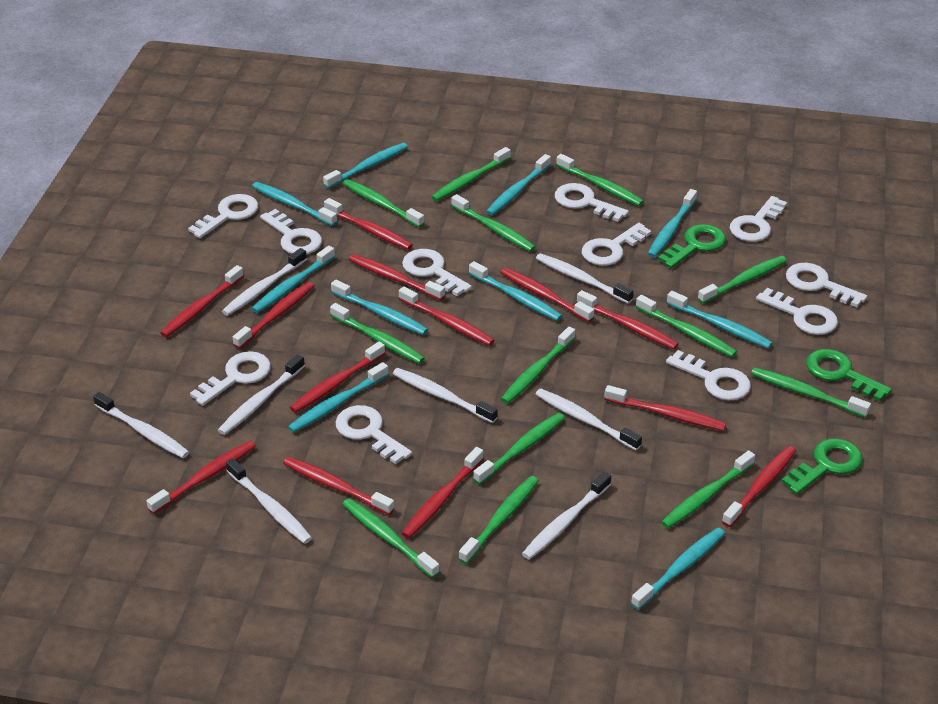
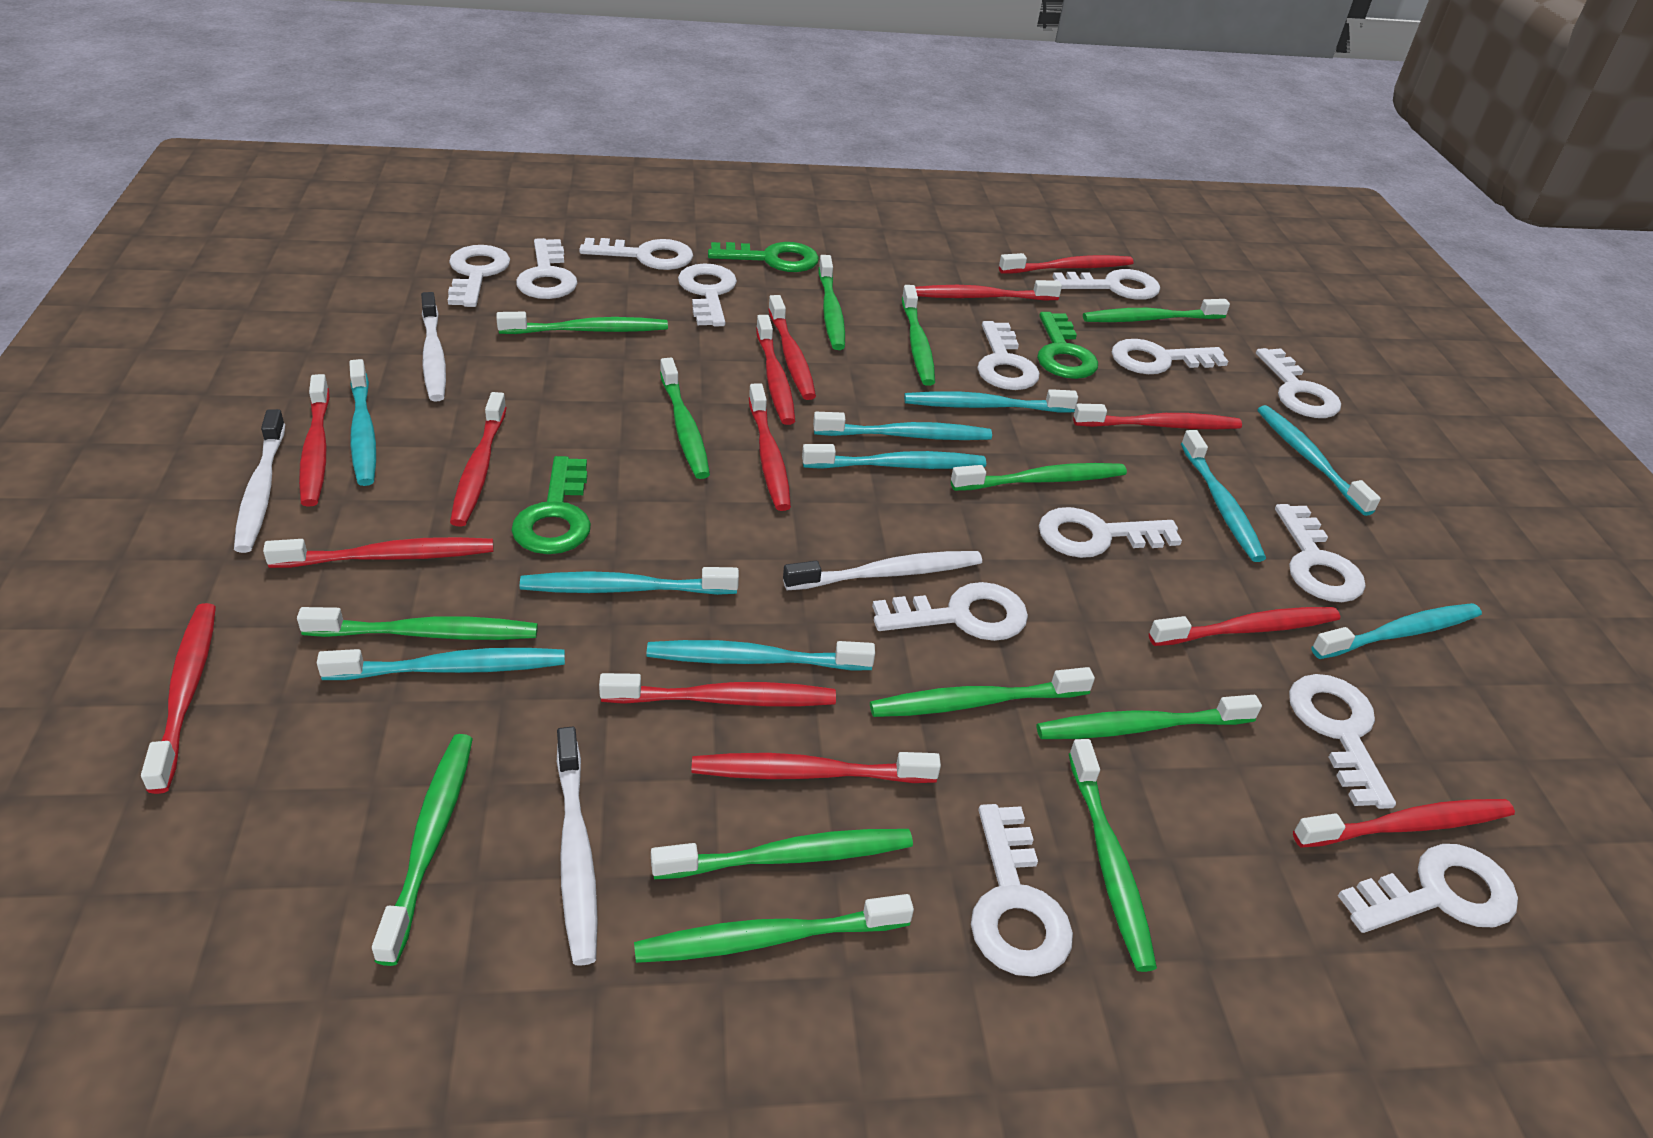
red toothbrush: [146,441,256,514] [160,265,244,337] [233,282,315,349] [283,457,394,515] [290,341,385,413] [324,198,413,250] [349,254,445,301] [399,286,494,346] [401,447,484,538] [500,268,594,322] [577,290,679,349] [604,385,726,431] [722,446,796,527] = 13 -> [141,603,216,794] [263,537,493,568] [299,374,330,507] [450,392,507,527] [599,673,836,706] [691,752,941,783] [749,383,791,511] [756,315,795,425] [768,295,816,400] [915,280,1062,300] [999,253,1134,273] [1073,404,1242,429] [1149,607,1340,646] [1293,799,1515,848] = 14
white key: [188,194,258,238] [190,351,271,406] [260,209,322,254] [336,405,412,464] [402,249,472,296] [555,183,629,222] [582,223,652,266] [666,350,751,400] [730,196,787,242] [756,288,838,335] [786,263,867,307] = 11 -> [448,245,510,307] [516,238,577,299] [579,238,693,270] [678,263,737,327] [872,582,1028,641] [971,804,1073,977] [977,321,1040,390] [1039,507,1182,558] [1053,269,1160,300] [1112,339,1228,374] [1256,348,1341,418] [1275,504,1366,602] [1289,674,1396,809] [1338,844,1518,933] = 14
white toothbrush: [93,392,189,458] [218,354,305,435] [222,248,307,316] [226,458,312,544] [393,368,498,423] [522,472,611,560] [536,253,634,304] [536,389,642,450] = 8 -> [234,409,285,553] [421,292,446,402] [557,727,598,966] [783,551,982,590] = 4

